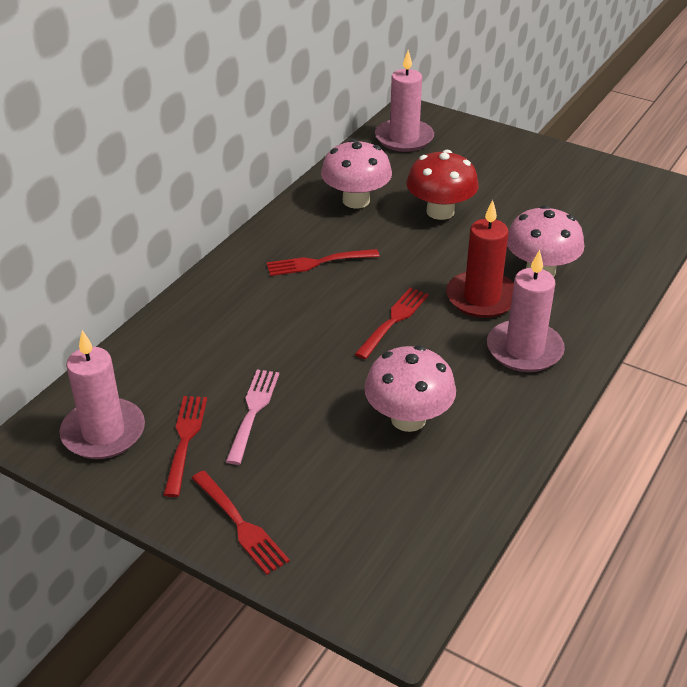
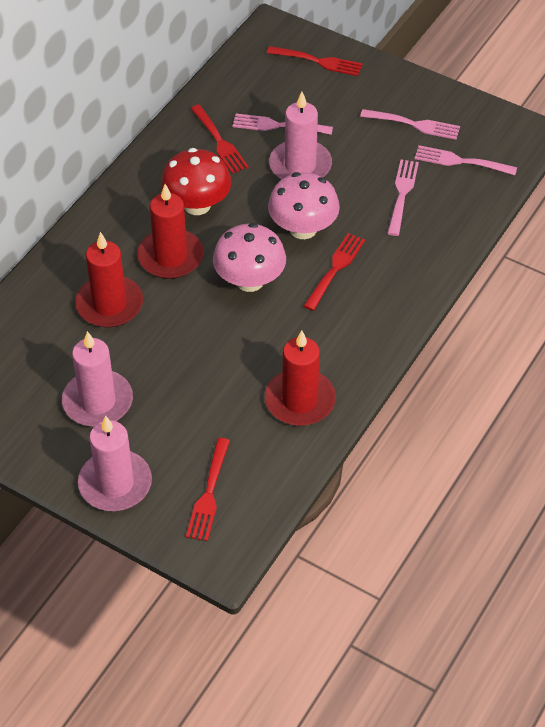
pink fork: [226,369,279,465] = 1 -> [233,114,333,135] [360,109,460,140] [387,160,419,236] [415,145,517,175] = 4
pink mushroom: [321,139,392,208] [364,345,456,432] [507,205,584,277] = 3 -> [213,223,286,292] [268,172,340,239] = 2
red candle: [446,200,514,318] = 1 -> [75,232,143,328] [137,184,204,279] [265,330,336,426] = 3

